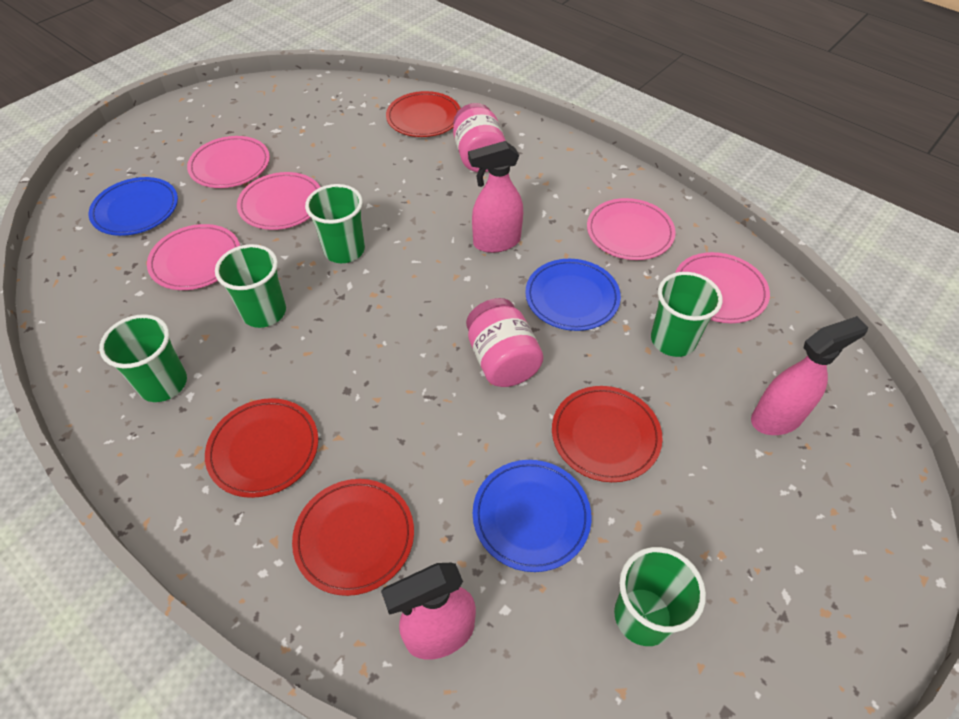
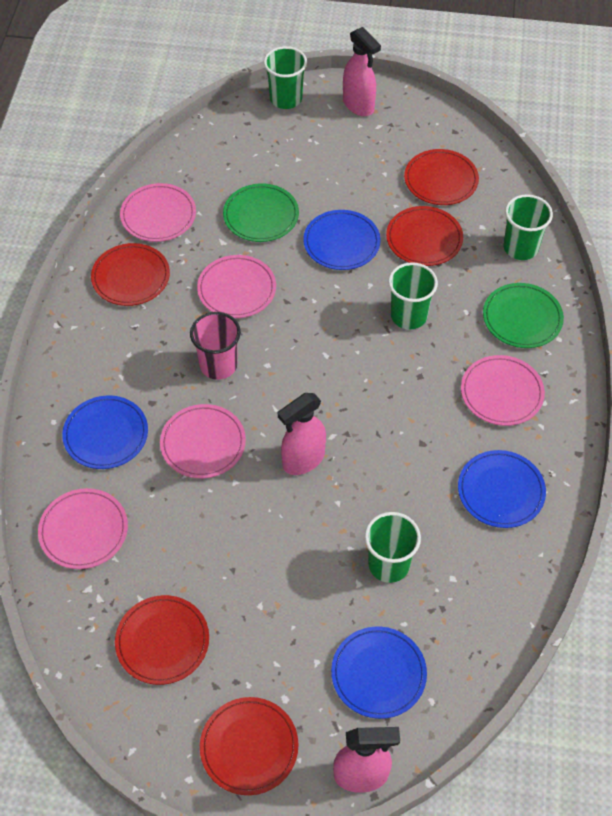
blue plate: [88,177,178,236] [473,460,592,572] [525,259,621,331] = 3 -> [62,395,148,469] [303,210,381,270] [331,627,427,719] [458,450,546,528] = 4
green cup: [99,314,187,402] [215,244,286,328] [305,184,365,263] [614,547,706,646] [651,272,723,357] = 5 -> [264,46,307,109] [365,512,421,583] [388,262,438,329] [503,194,553,260] = 4
green plate: none = 0 -> [223,183,299,242] [483,283,564,348] = 2
pink cup: none = 0 -> [190,312,241,380] = 1
pink jar: [453,103,506,172] [466,298,544,387] = 2 -> none = 0
red plate: [205,398,318,498] [292,479,414,596] [386,91,461,137] [552,386,663,482] = 4 -> [91,243,170,306] [115,595,209,685] [200,697,299,795] [386,206,463,266] [404,149,479,205] = 5

